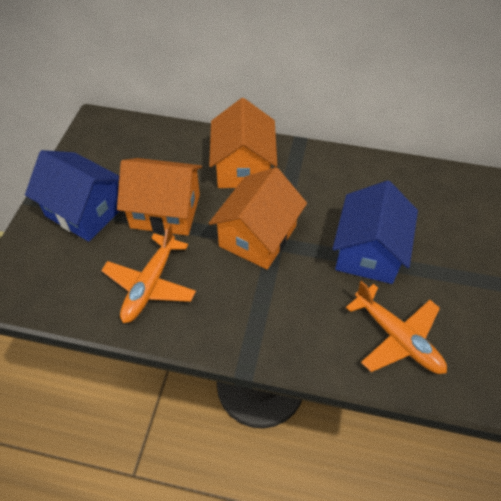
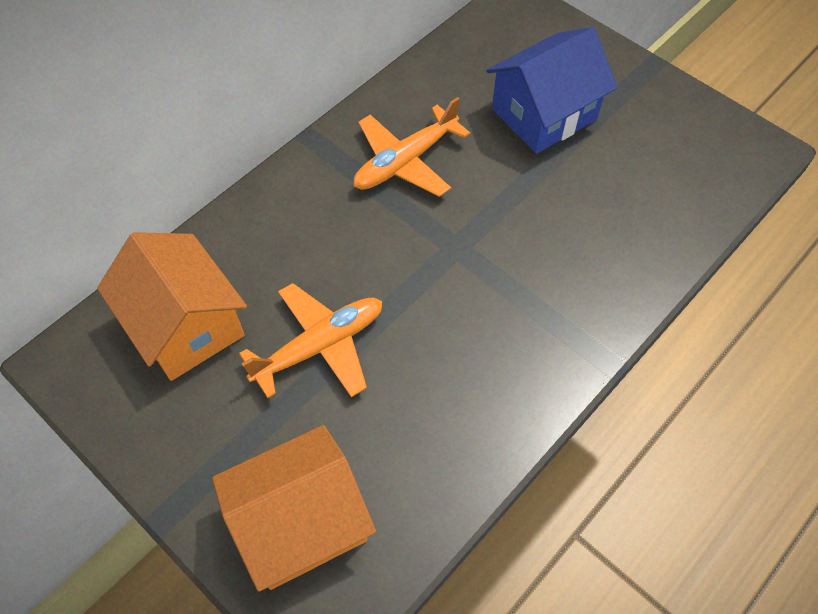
blue house: [25,150,120,242] [333,180,418,284] = 2 -> [486,27,617,154] = 1
orange house: [117,158,202,236] [209,98,277,188] [209,167,307,269] = 3 -> [97,232,247,381] [212,425,376,592] = 2

